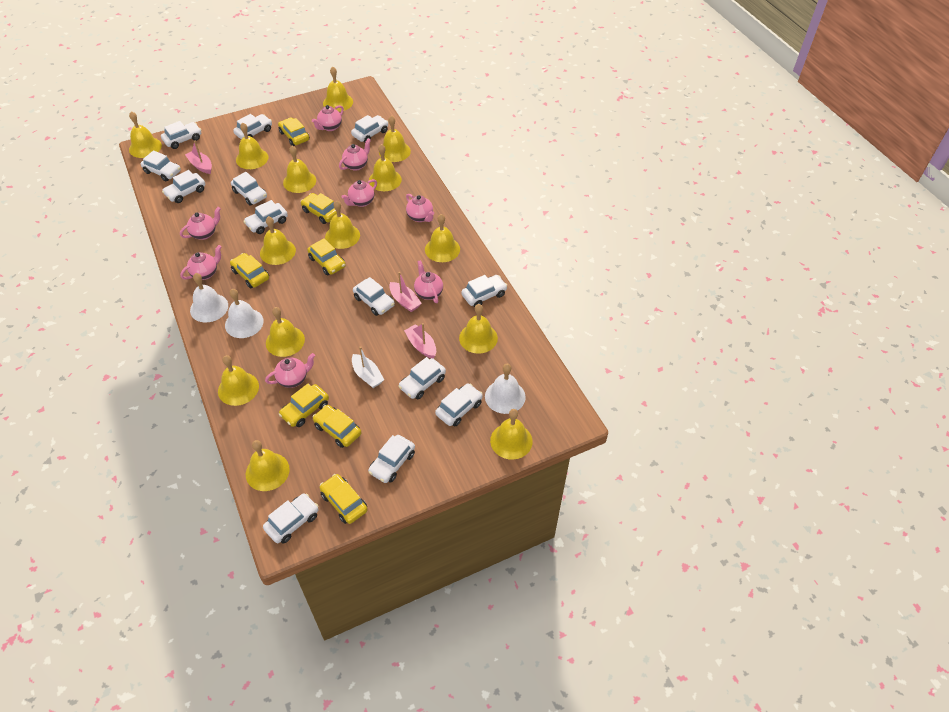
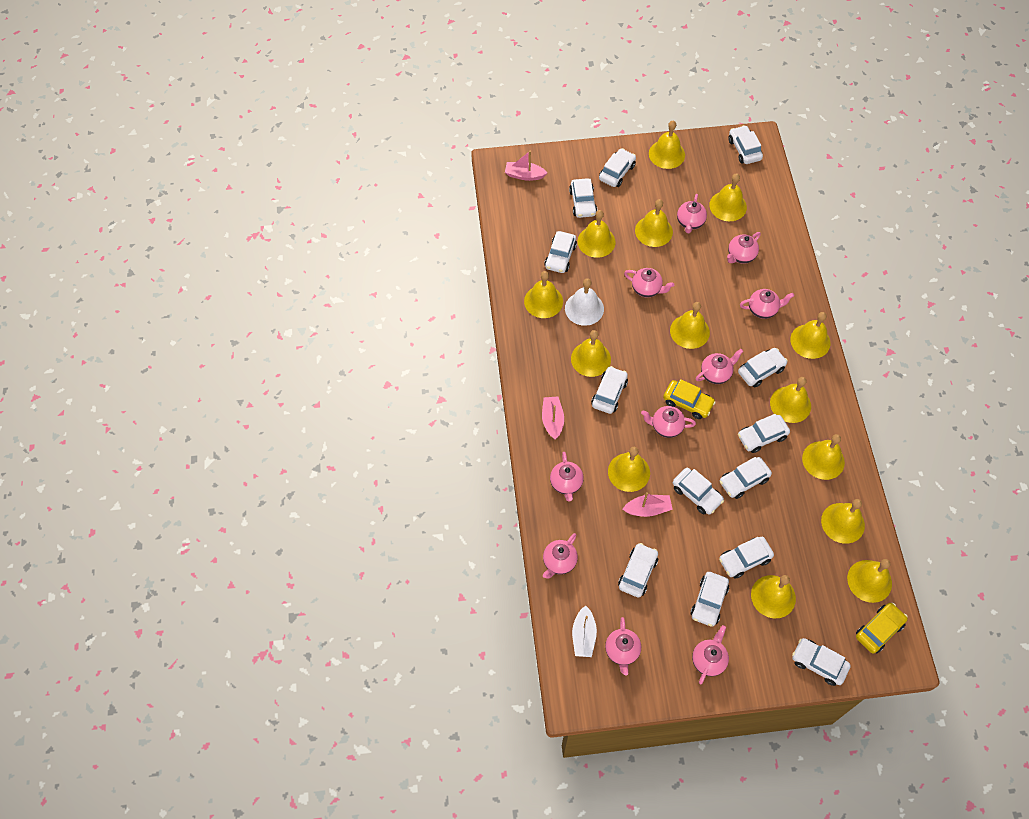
pink teapot: [180,207,221,240] [180,245,221,280] [265,353,315,388] [312,105,344,131] [339,138,371,171] [341,179,377,207] [406,194,434,222] [414,260,443,303] = 8 -> [543,533,578,579] [550,452,583,502] [605,617,641,676] [624,268,674,298] [641,406,696,438] [677,194,707,233] [692,625,729,684] [696,349,743,384] [727,232,761,264] [740,289,794,319] = 10
white bell: [190,273,228,322] [225,289,264,338] [485,364,526,414] = 3 -> [565,278,604,326] = 1
yellow car: [230,253,269,288] [278,117,310,146] [279,384,329,427] [301,193,337,224] [307,238,346,275] [313,405,361,448] [320,474,368,524] = 7 -> [663,379,716,419] [856,603,908,653] = 2

